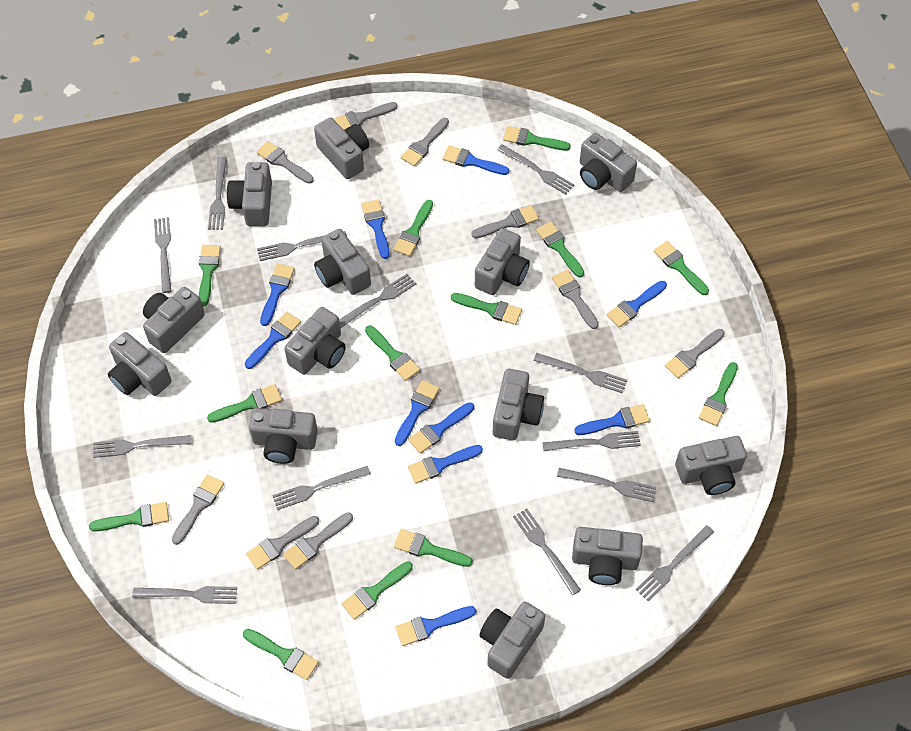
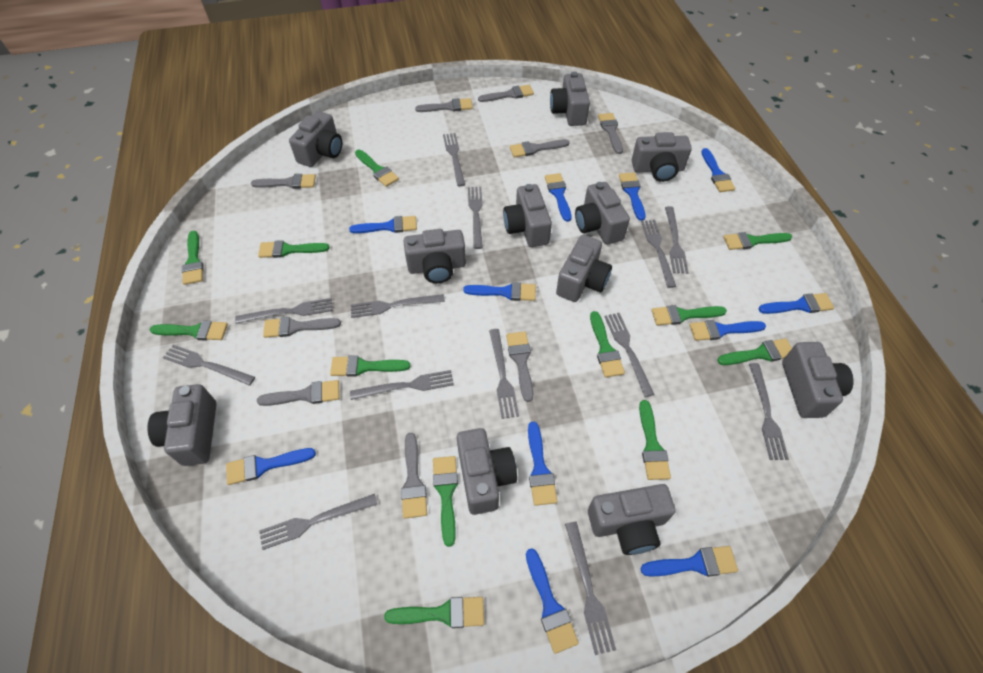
blue brush: [245,312,301,369] [260,264,295,326] [362,200,390,259] [395,380,439,446] [396,606,476,646] [408,402,474,454] [408,445,483,484] [443,145,510,175] [574,404,650,435] [607,281,667,327] = 10 -> [226,448,316,485] [349,216,417,233] [463,282,536,301] [526,548,579,654] [528,422,557,506] [545,173,571,222] [619,172,646,221] [641,546,738,577] [689,320,766,341] [701,148,735,192] [759,293,834,314] = 11
green brush: [89,502,169,531] [199,245,221,306] [207,384,282,423] [243,629,319,680] [342,561,413,620] [365,325,420,381] [393,200,433,256] [394,529,472,567] [451,293,522,325] [503,126,571,151] [536,222,584,277] [654,241,709,295] [699,362,738,426] = 13 -> [150,321,228,340] [182,231,204,285] [258,240,330,258] [330,355,410,377] [355,150,399,187] [384,597,484,628] [433,456,458,547] [590,311,625,377] [639,400,671,480] [652,305,727,326] [717,338,792,365] [723,232,792,250] = 12
grey camera: [108,332,171,396] [143,287,205,353] [227,162,272,226] [249,408,318,464] [284,307,346,375] [314,117,369,179] [314,229,371,295] [475,228,530,295] [479,602,545,679] [493,369,544,441] [572,527,643,585] [580,133,637,192] [675,436,747,495] = 13 -> [147,384,217,466] [289,111,342,167] [403,229,466,283] [457,428,517,515] [503,184,552,247] [550,72,590,126] [556,235,612,302] [575,182,630,245] [588,484,676,555] [632,132,692,182] [782,342,854,418] = 11

